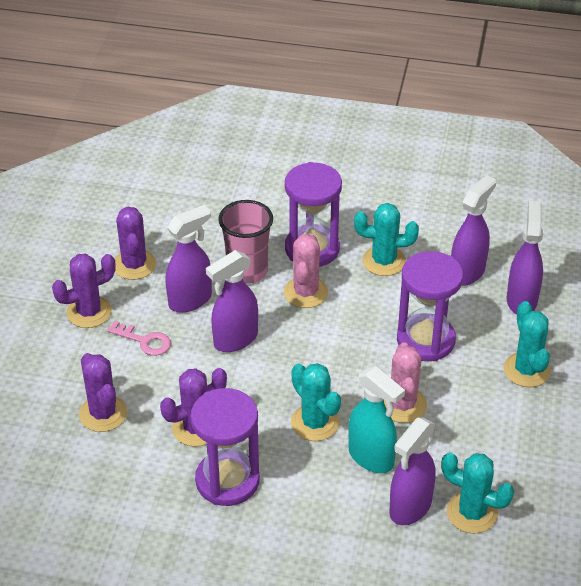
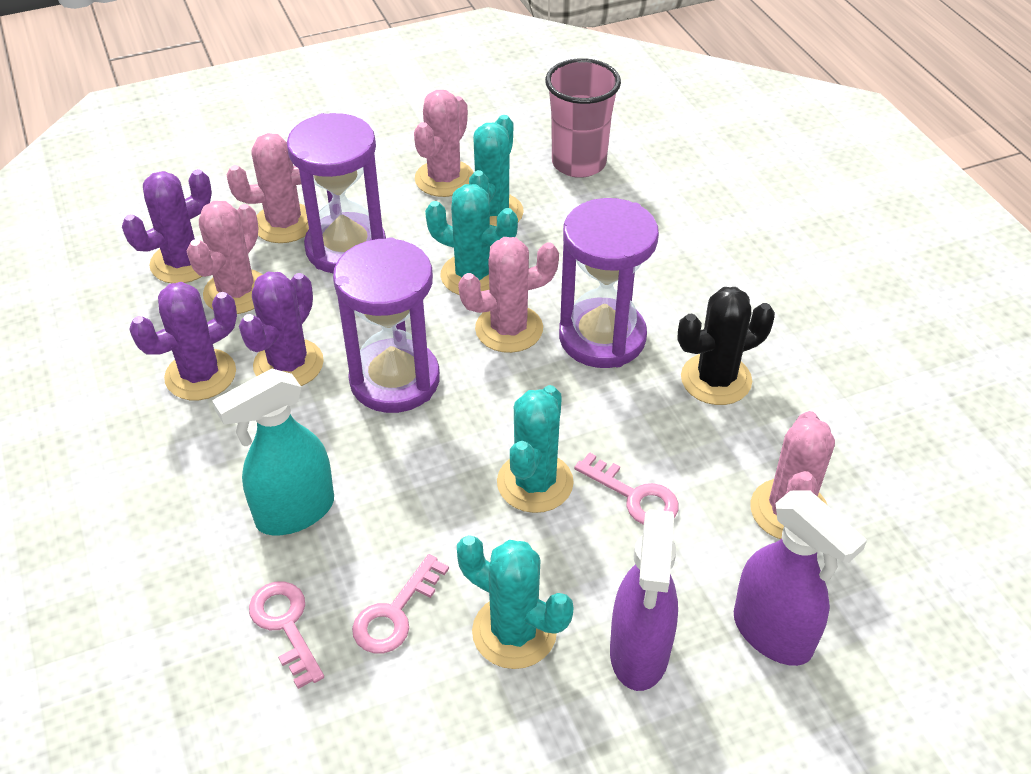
black cactus: none = 0 -> [678,287,775,405] = 1
pink cactus: [284,233,328,308] [384,342,427,423] = 2 -> [187,201,263,314] [227,133,309,243] [414,90,474,197] [458,237,559,353] [751,411,835,539] = 5
pink key: [107,321,171,356] = 1 -> [249,581,324,689] [352,554,449,653] [574,452,679,525] = 3
purple cactus: [52,253,116,328] [79,353,127,432] [115,207,156,280] [160,368,227,447] = 4 -> [122,169,212,283] [129,282,237,400] [239,272,324,386] = 3
purple spray bottle: [165,205,212,313] [206,250,258,352] [389,417,435,526] [451,175,496,286] [507,201,544,314] = 5 -> [610,509,678,691] [734,491,867,666] = 2

